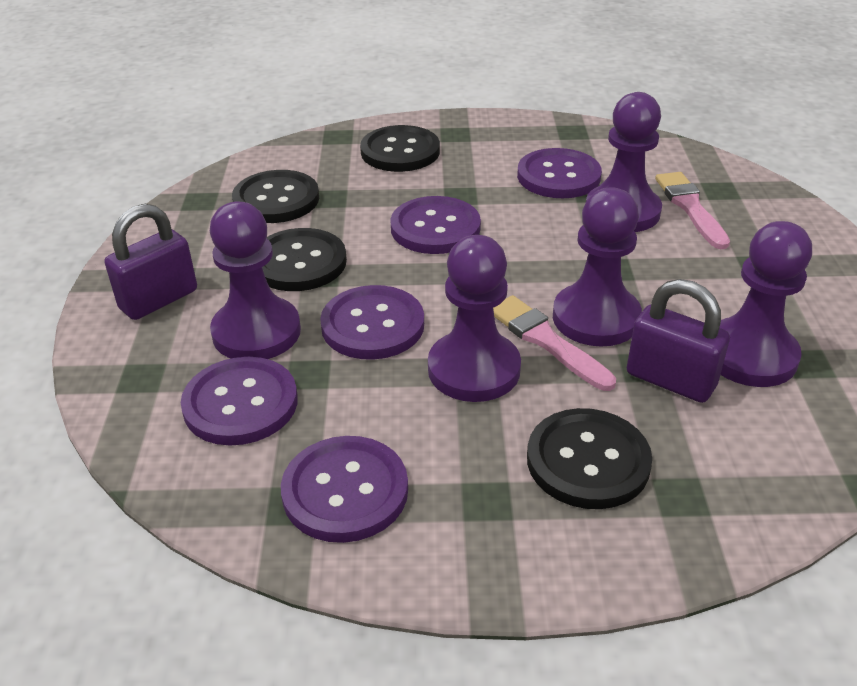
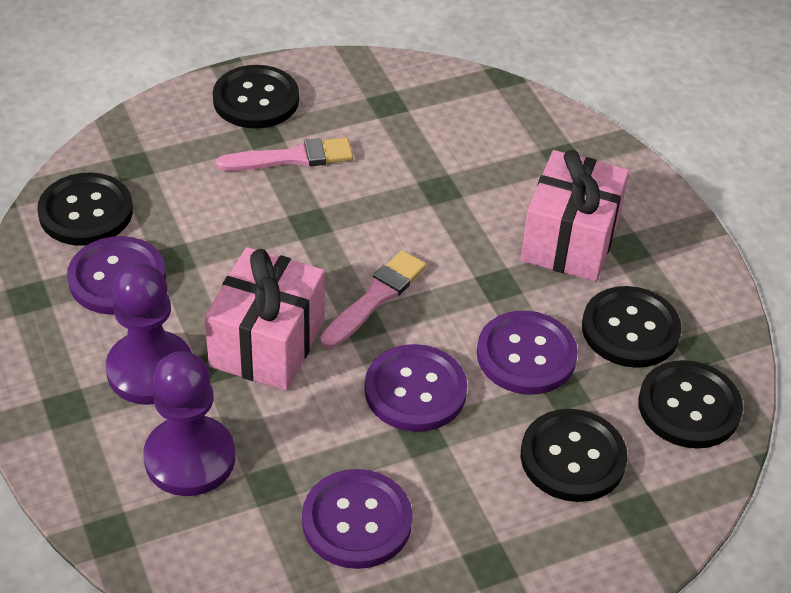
black button: [232,170,319,223] [262,228,347,291] [360,125,440,172] [527,408,652,509] = 4 -> [37,172,133,246] [213,65,299,129] [521,409,627,502] [582,286,682,368] [638,360,743,449] = 5
pink gift: none = 0 -> [205,247,325,391] [520,150,629,282] = 2
purple button: [181,357,298,446] [281,436,408,543] [320,285,424,360] [390,196,481,254] [517,148,602,198] = 5 -> [67,236,166,315] [302,469,413,569] [364,344,467,432] [477,311,578,394] = 4
purple padlock: [105,204,197,320] [627,279,730,403] = 2 -> none = 0
purple pawn: [210,202,301,359] [428,235,521,402] [553,187,642,346] [586,92,662,232] [719,221,812,387] = 5 -> [106,263,192,405] [143,351,235,496] = 2

